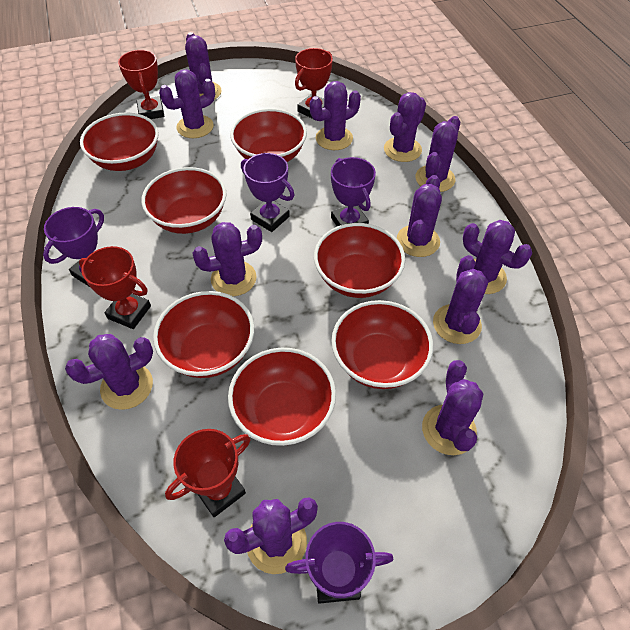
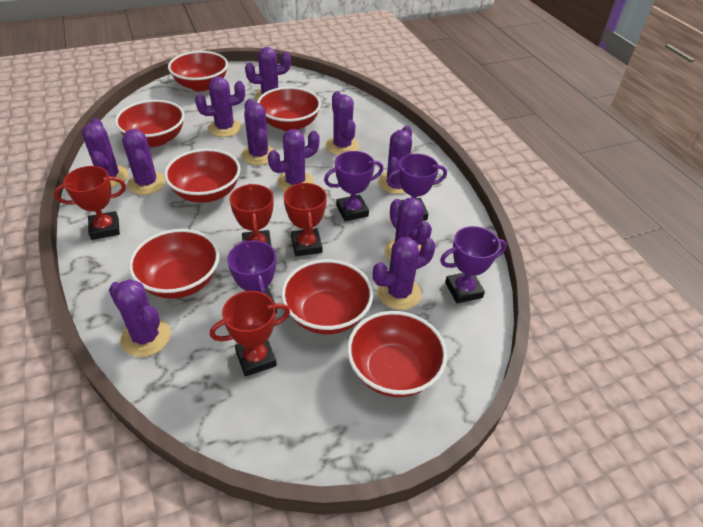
purple cactus: [65,334,153,410] [159,69,215,138] [185,32,222,100] [192,222,262,296] [224,497,318,574] [310,81,361,150] [384,92,426,162] [397,175,442,257] [416,116,460,192] [422,360,483,455] [433,255,488,344] [463,220,532,294] = 12 -> [82,118,128,188] [109,279,171,357] [122,129,166,195] [195,77,245,137] [241,99,276,165] [245,47,291,100] [268,129,320,192] [326,91,359,155] [373,237,436,310] [378,126,412,194] [385,198,432,261] = 11

